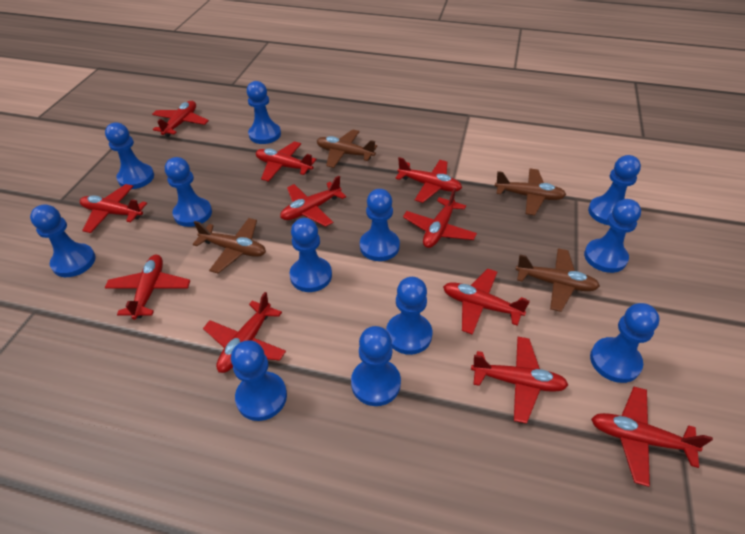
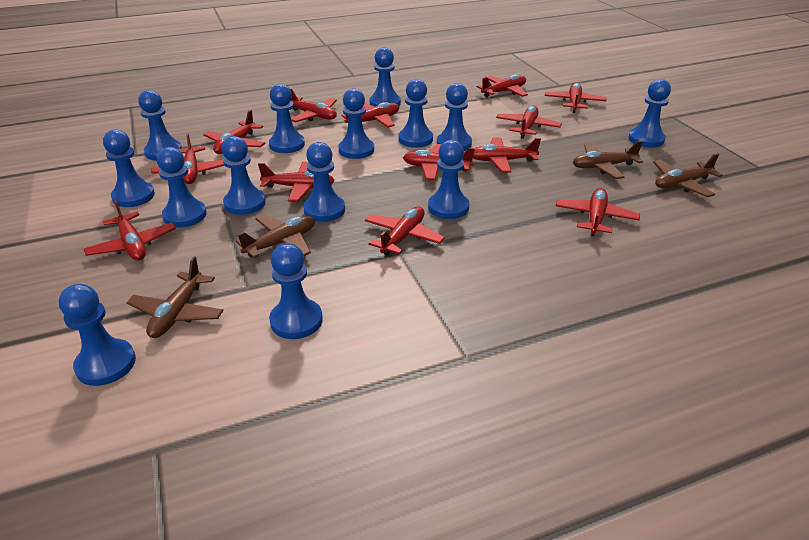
blue pawn: [30,204,96,277] [105,123,154,189] [165,157,212,227] [231,340,287,421] [247,81,281,144] [289,218,332,292] [351,326,401,406] [360,189,400,261] [386,277,432,355] [584,199,641,273] [588,155,641,225] [590,303,660,383] = 12 -> [59,284,136,386] [103,130,155,207] [138,90,182,161] [157,147,207,227] [222,136,266,215] [269,84,305,153] [269,243,323,339] [303,142,345,222] [338,88,374,159] [370,47,401,106] [399,79,433,148] [428,140,469,219] [437,83,472,151] [628,79,671,148] = 14
red plane: [80,184,147,233] [105,255,191,320] [152,101,209,137] [203,292,286,373] [256,141,316,182] [280,176,346,227] [395,157,462,203] [403,188,477,248] [443,269,530,335] [471,337,568,424] [591,387,713,487] = 11 -> [84,200,176,261] [151,133,225,184] [203,110,266,154] [258,162,335,202] [289,88,337,122] [341,102,399,128] [365,207,445,256] [403,144,475,180] [473,138,541,173] [476,75,528,97] [496,105,562,139] [545,83,606,113] [556,188,640,236] = 13

